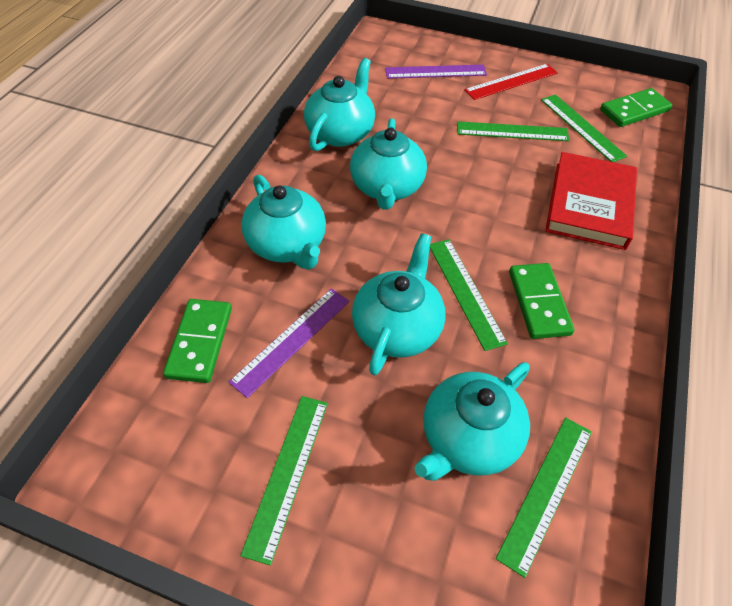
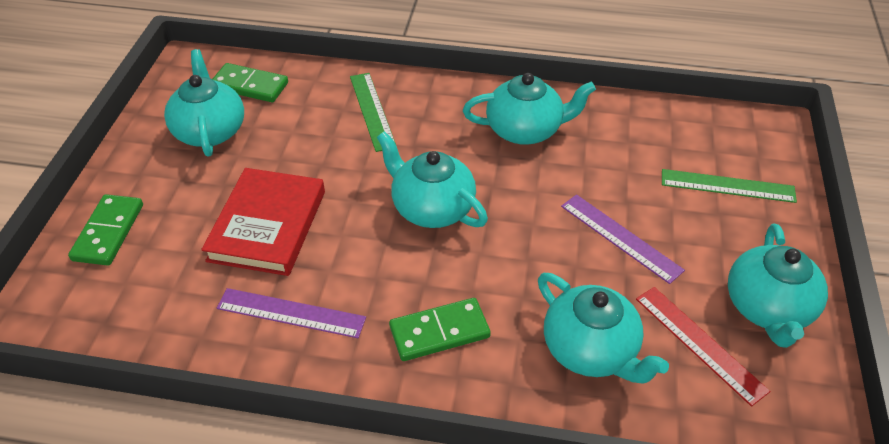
green ruler: [240,396,328,566] [430,239,508,351] [457,121,569,141] [496,418,592,578] [541,94,627,162] = 5 -> [350,73,396,152] [662,169,797,203] = 2

